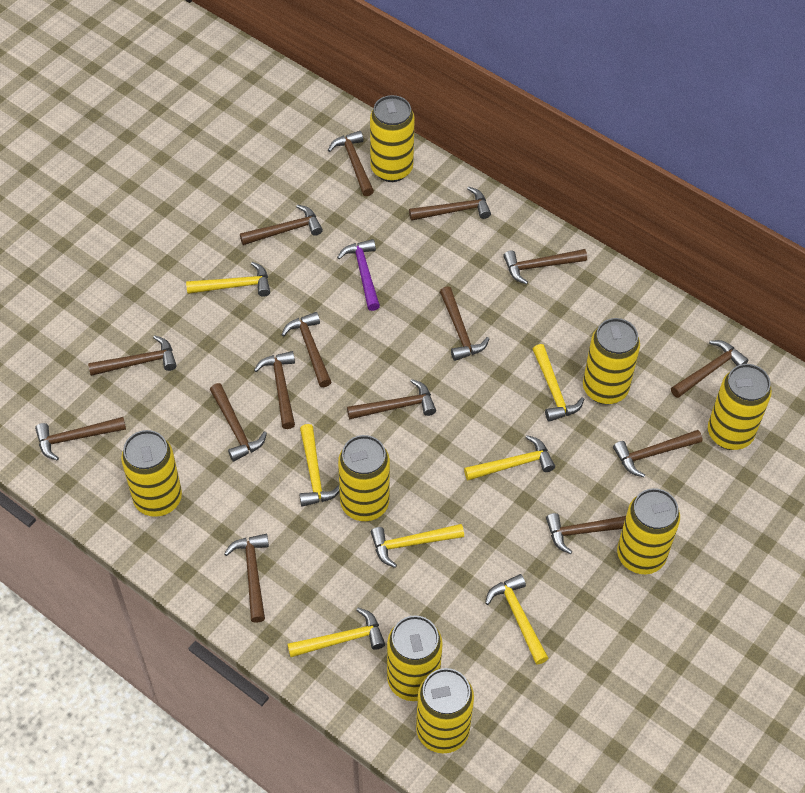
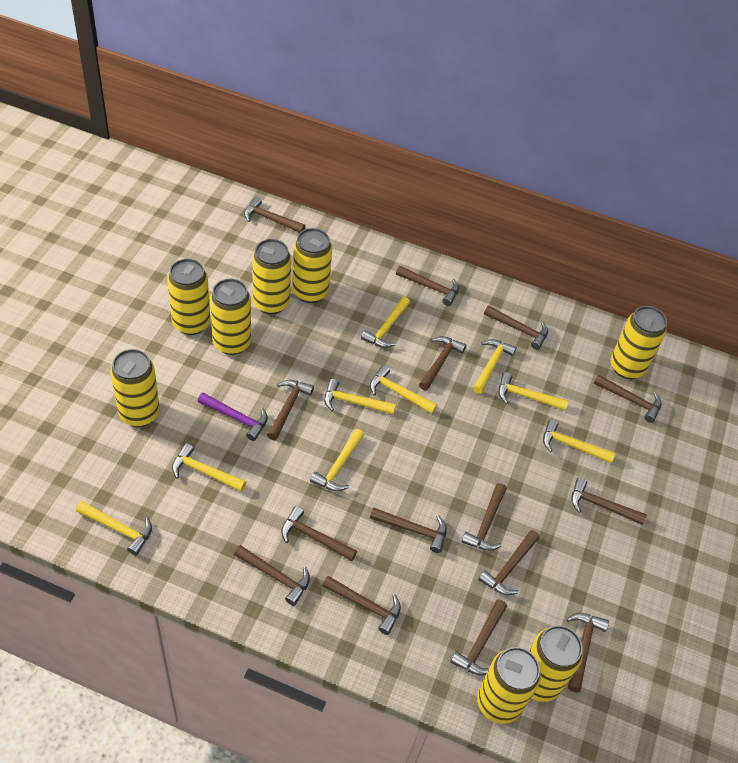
yellow hammer: [186,262,270,297] [287,608,385,657] [299,424,340,507] [371,524,464,568] [464,435,555,480] [485,574,549,665] [532,344,584,422] = 7 -> [76,501,152,555] [172,443,246,492] [310,429,364,491] [324,379,396,415] [361,297,410,348] [370,365,437,414] [473,339,517,394] [498,372,569,411] [543,419,615,463] = 9

